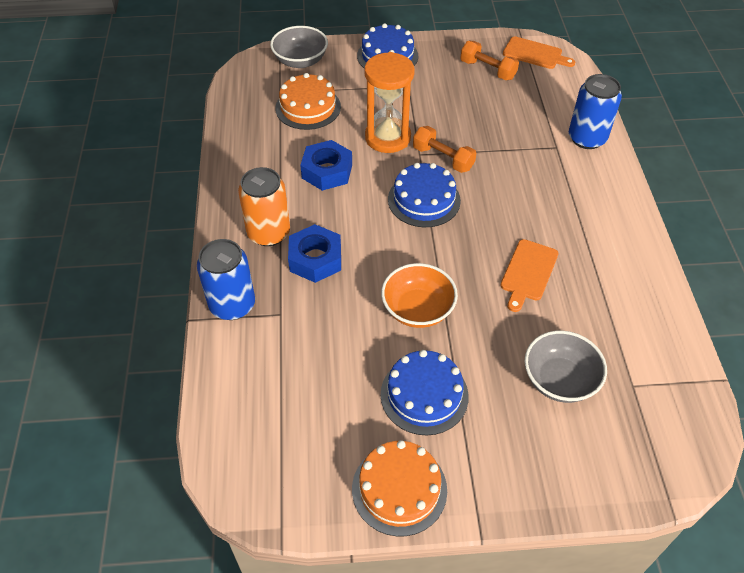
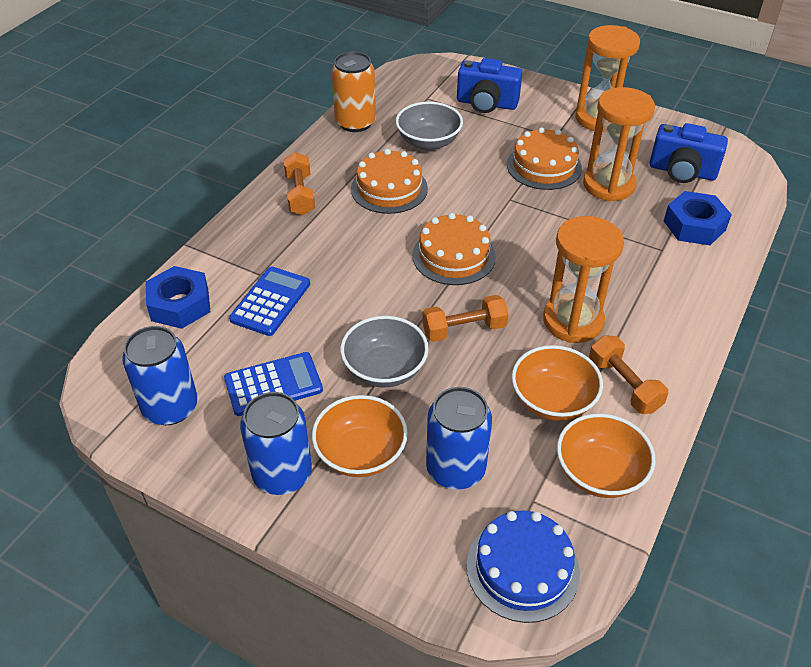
blue cake: [357,23,418,68] [381,350,469,435] [388,163,461,227] = 3 -> [466,511,580,623] = 1
blue calculator: none = 0 -> [224,352,323,416] [229,267,310,336] = 2
blue camera: none = 0 -> [457,58,522,113] [649,123,728,183] = 2
blue can: [197,239,255,320] [569,74,622,149] = 2 -> [122,326,198,425] [240,392,312,495] [426,387,492,490] = 3
orange bowl: [381,263,458,328] = 1 -> [312,395,408,477] [512,345,603,421] [557,414,655,498] = 3
orange cake: [275,73,341,130] [352,440,447,536] = 2 -> [351,149,428,214] [413,213,496,285] [507,127,582,190] = 3
orange cutting board: [500,239,558,312] [503,36,575,69] = 2 -> none = 0
orange dumbbell: [413,126,476,173] [460,41,519,80] = 2 -> [283,152,315,215] [422,295,509,342] [589,335,669,414] = 3
orange hourglass: [364,52,415,153] = 1 -> [543,216,624,343] [575,25,640,132] [583,87,655,202] = 3

